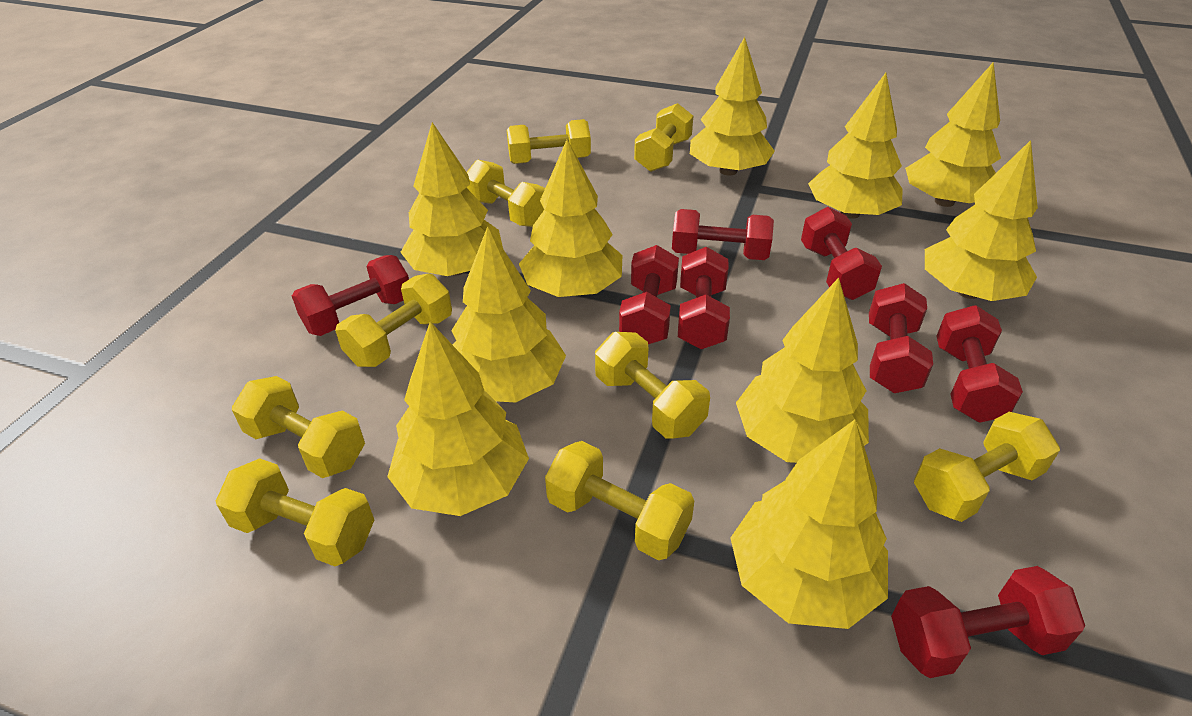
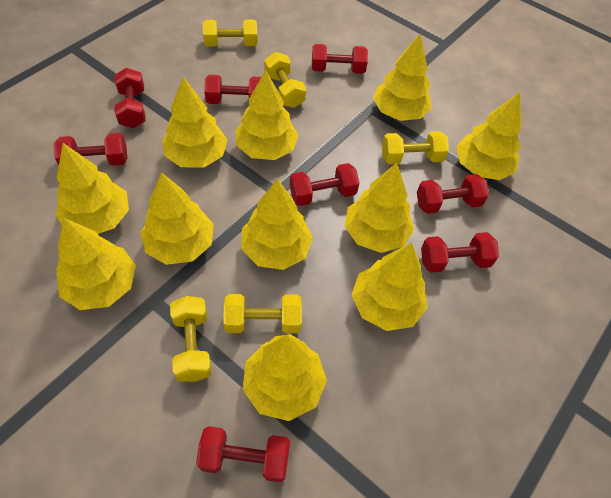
yellow dumbbell: [216,458,374,566] [232,376,365,478] [335,273,452,367] [466,159,545,227] [507,119,591,164] [545,441,694,560] [595,332,710,438] [634,103,693,172] [914,412,1060,522] = 9 -> [170,296,212,382] [203,20,258,47] [223,294,302,333] [264,52,306,108] [382,131,449,164] = 5
yellow tree: [387,322,529,516] [400,122,503,276] [451,226,566,403] [519,139,622,297] [690,37,775,176] [730,420,888,629] [736,278,869,463] [808,73,903,219] [905,62,1001,207] [925,140,1038,301] = 10 -> [55,143,129,234] [56,218,136,310] [140,172,214,265] [162,77,228,167] [236,70,299,160] [241,179,313,270] [243,335,327,421] [344,163,414,253] [351,243,427,331] [373,33,432,121] [456,92,521,180] = 11

